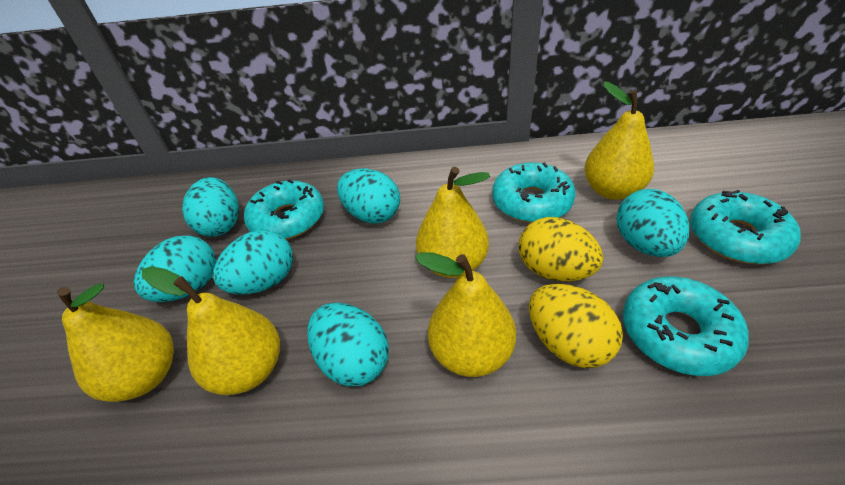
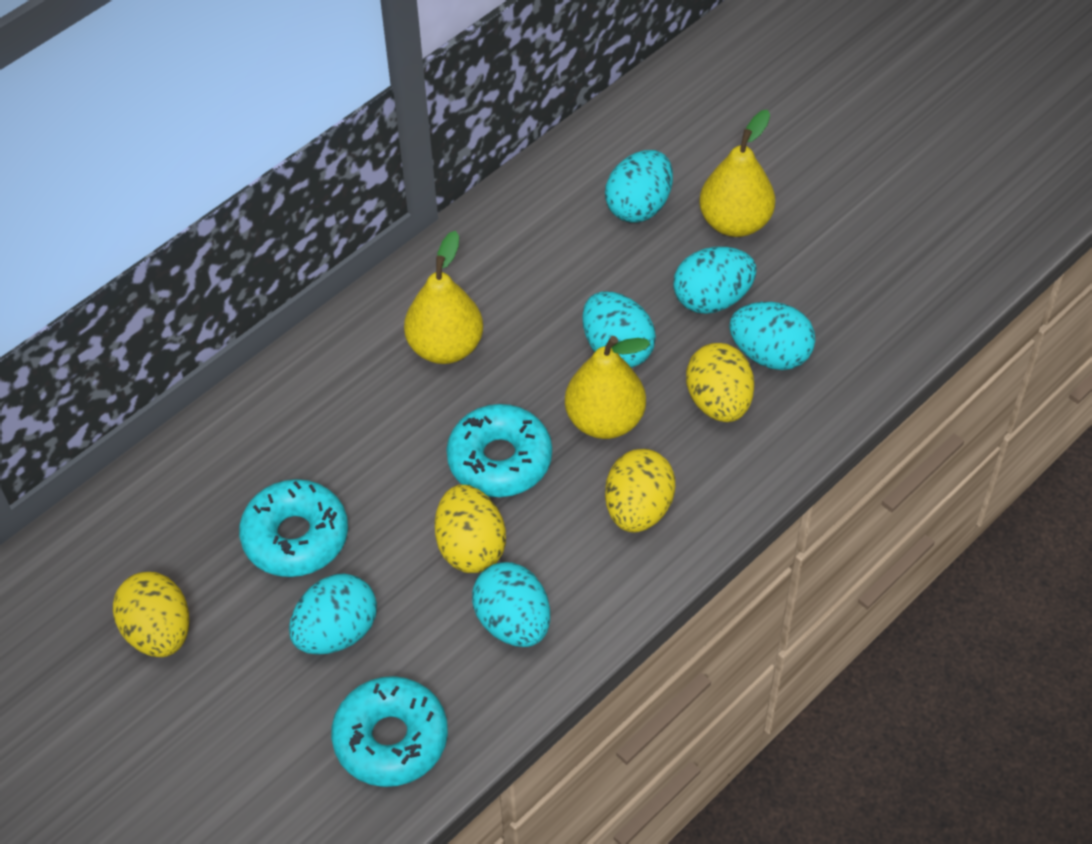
turquoise donut: [244,180,324,240] [492,162,576,223] [623,276,749,376] [690,190,801,264] = 4 -> [239,479,348,577] [331,676,448,787] [447,404,552,497] = 3
yellow egg: [519,217,603,281] [529,284,623,368] = 2 -> [113,572,189,657] [435,485,506,573] [605,449,675,533] [686,343,754,422] = 4
yellow pear: [57,284,174,402] [142,266,280,395] [415,252,516,377] [416,167,490,278] [584,82,654,200] = 5 -> [404,231,483,364] [565,336,650,439] [699,110,775,237] = 3

